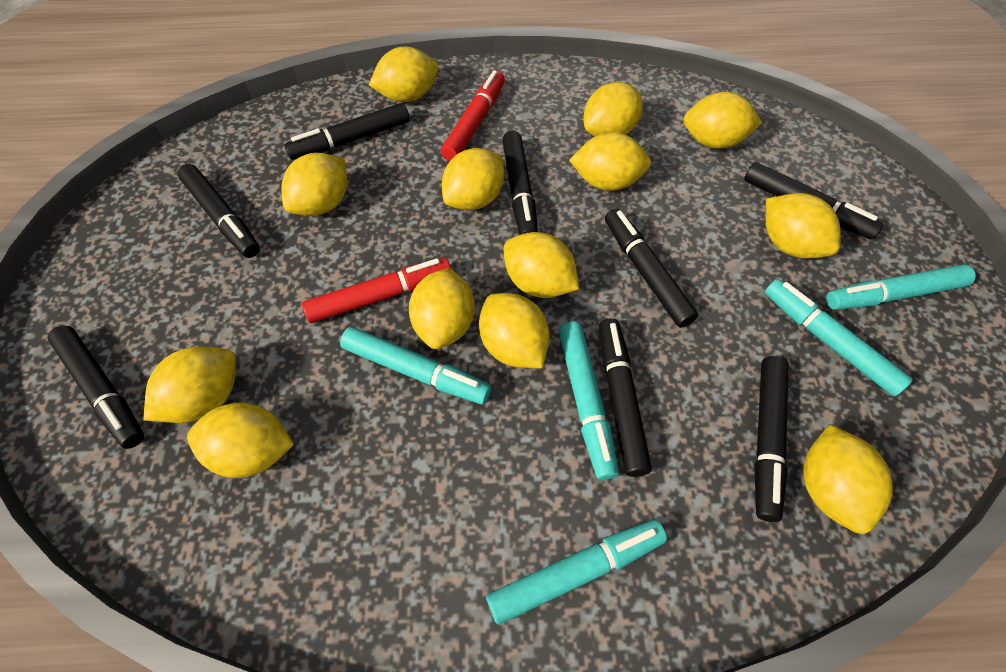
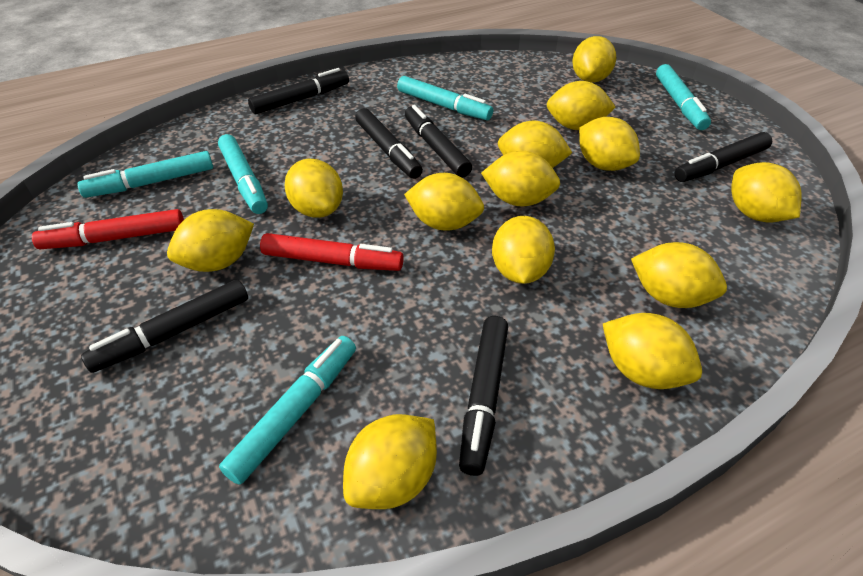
black marker: [48,326,144,449] [178,164,260,258] [285,103,409,160] [502,131,538,235] [599,318,652,477] [605,208,698,328] [744,162,883,240] [754,356,789,522] = 8 -> [81,279,248,373] [248,68,349,114] [355,108,423,179] [405,105,472,178] [459,316,508,476] [675,132,772,182] = 6

